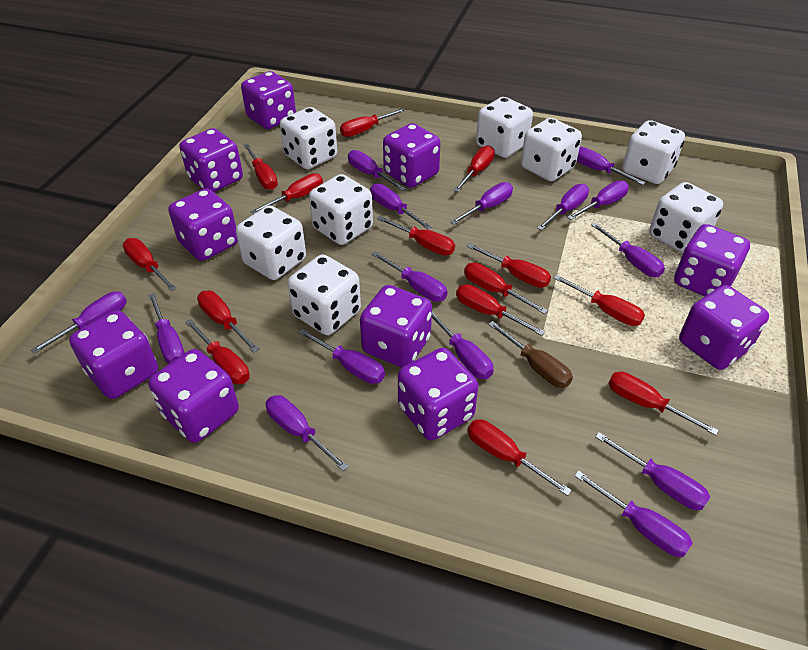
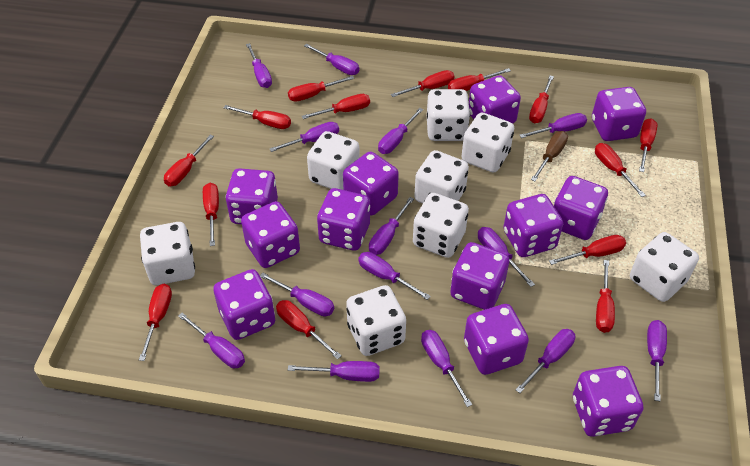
purple dice: [69,310,158,399] [148,349,239,443] [168,188,238,261] [180,128,243,192] [241,71,296,129] [360,285,432,368] [383,123,440,188] [398,348,478,440] [674,224,750,296] [679,285,769,370] = 10 -> [213,269,275,340] [226,168,278,224] [241,201,300,268] [317,188,370,251] [343,152,399,216] [450,242,509,310] [464,304,529,375] [469,75,521,124] [503,194,563,257] [554,176,608,240] [573,366,643,437] [592,87,646,141] = 12
purple screwdriver: [31,292,127,354] [148,293,185,364] [266,395,349,471] [298,329,385,384] [348,150,406,191] [370,184,432,230] [372,252,448,302] [432,311,494,379] [450,182,513,225] [537,184,589,230] [567,181,629,220] [574,470,693,557] [577,147,646,185] [591,223,665,277] [595,432,710,510] = 15 -> [178,313,245,369] [246,43,272,88] [260,273,334,316] [270,122,339,152] [288,361,380,382] [304,44,359,75] [358,252,431,300] [369,197,414,255] [378,108,423,154] [421,330,472,407] [478,227,535,287] [515,329,575,393] [519,113,587,138] [647,320,667,401] = 14

